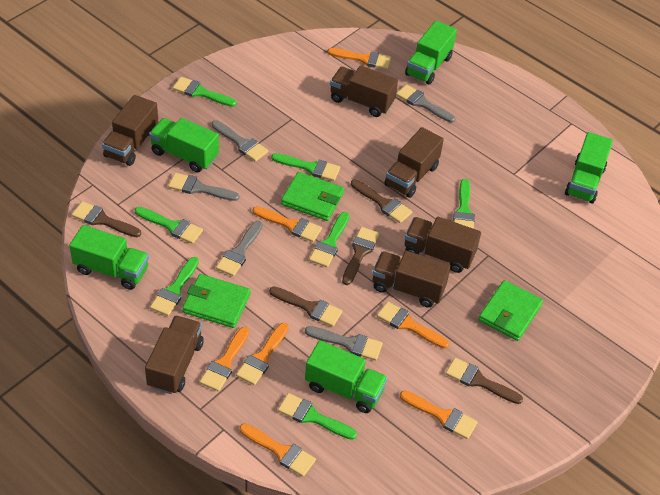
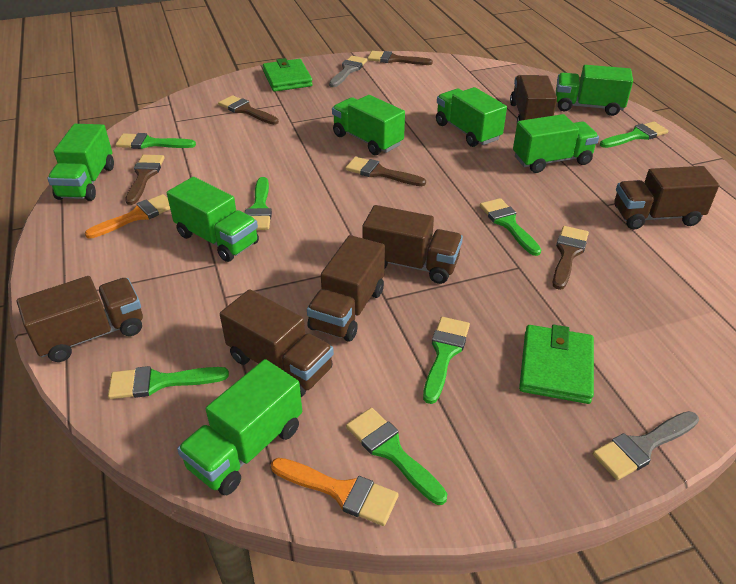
green truck: [69,225,149,290] [149,118,219,173] [305,340,388,413] [405,21,457,85] [565,132,613,203] = 5 -> [47,124,114,201] [167,177,259,262] [177,359,302,495] [332,95,405,155] [436,87,507,147] [513,114,599,173] [556,65,633,116] = 7
green wallet: [182,274,250,328] [281,172,344,221] [478,280,543,341] = 3 -> [263,58,313,92] [519,325,594,404] = 2
grey brush: [168,173,239,201] [212,120,268,162] [216,221,263,276] [305,326,383,360] [396,84,455,123] = 5 -> [329,56,367,87] [593,411,699,480] = 2
orange brush: [199,327,249,391] [236,323,289,385] [239,423,316,477] [253,206,322,242] [327,48,391,69] [377,302,449,349] [400,390,478,439] = 7 -> [85,194,170,239] [271,458,399,526] = 2

